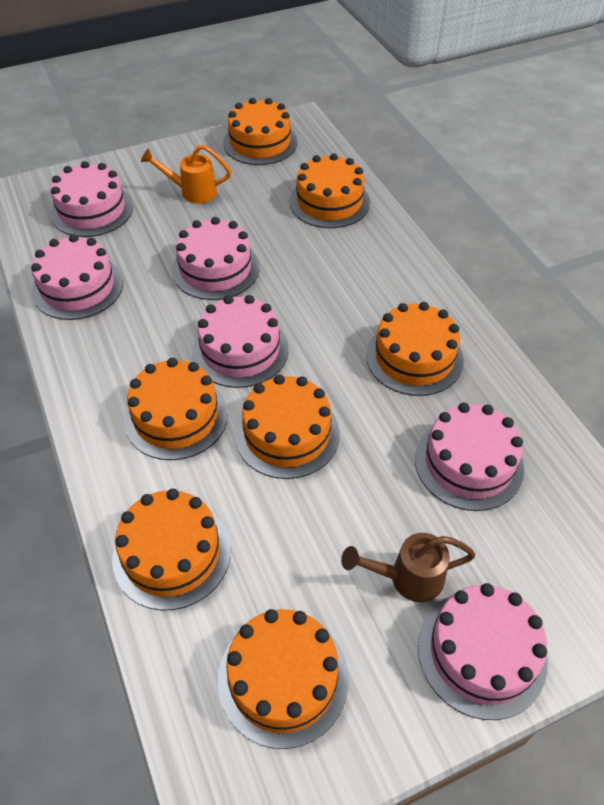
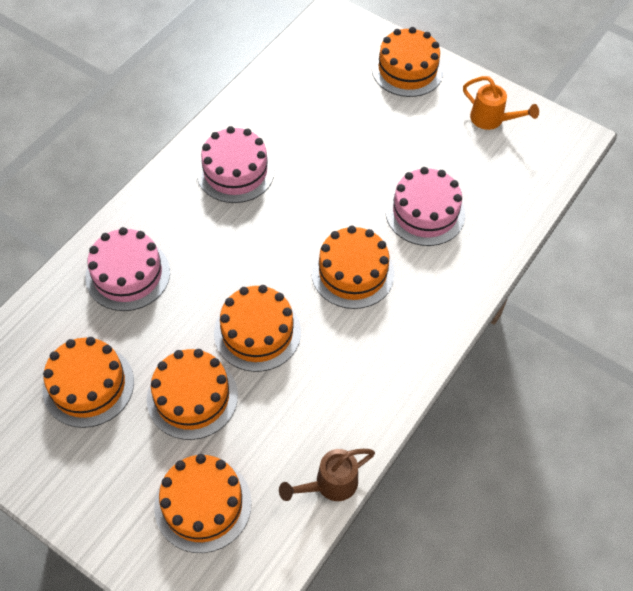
orange cake: [112,489,231,611] [124,358,228,460] [218,609,349,749] [223,98,297,165] [235,375,340,479] [289,153,370,228] [366,302,464,396] = 7 -> [43,337,134,428] [147,349,238,440] [154,454,252,553] [214,285,301,372] [311,225,395,309] [372,27,444,97] = 6
pink cake: [31,234,123,320] [50,161,133,237] [172,217,260,300] [192,295,289,388] [415,403,524,511] [418,583,548,720] = 6 -> [85,227,170,311] [196,126,275,203] [385,167,466,246] = 3

